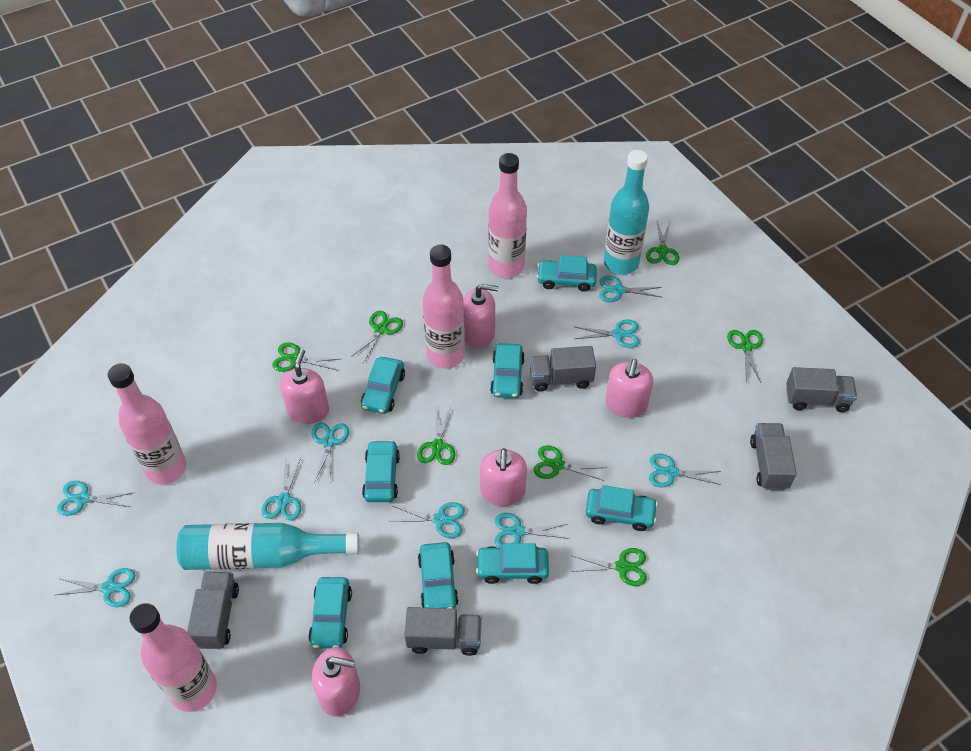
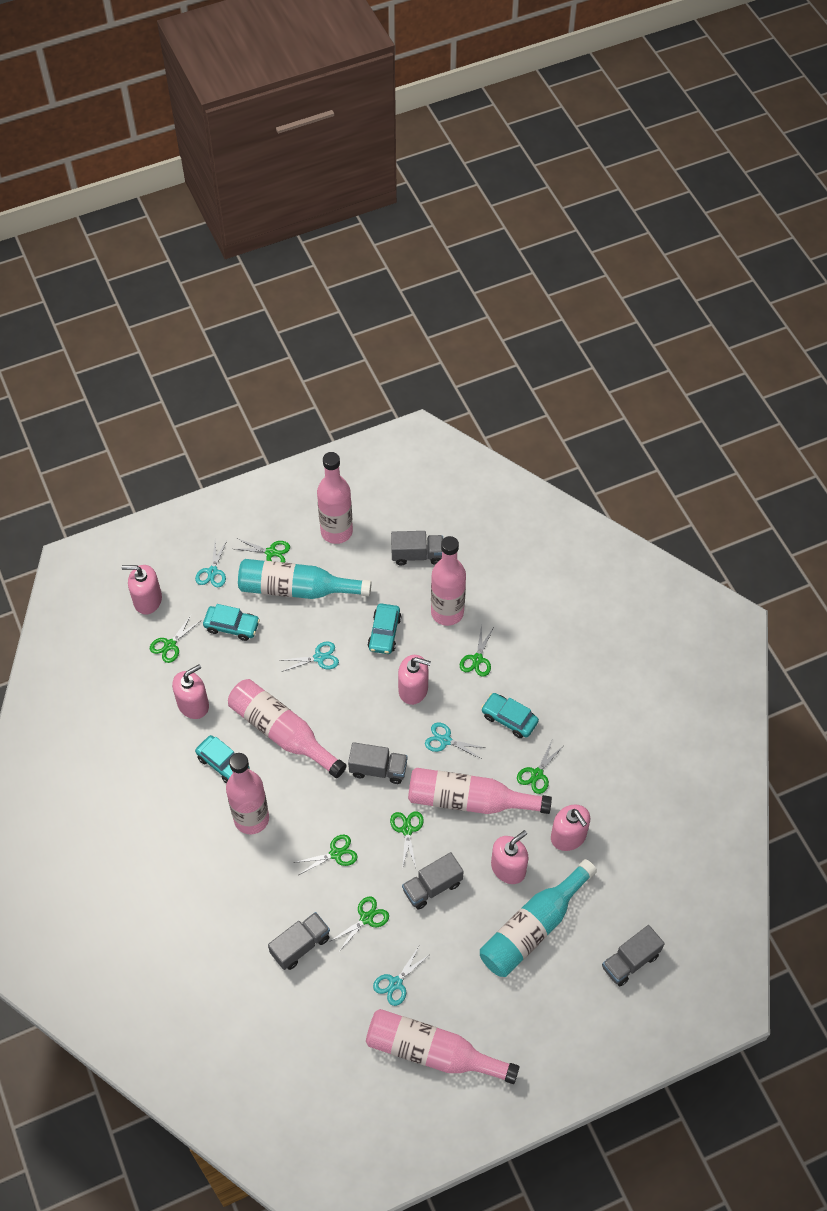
pink bottle: [108,363,187,484] [130,603,217,712] [422,245,465,368] [488,153,527,278] = 4 -> [226,753,269,834] [228,679,347,778] [317,452,353,544] [366,1009,520,1084] [408,768,552,814] [431,536,466,626] = 6
turquoise car: [308,577,352,649] [361,357,405,414] [362,440,400,502] [418,542,459,609] [476,543,549,584] [490,343,525,398] [537,255,597,292] [586,485,658,531] = 8 -> [195,735,250,784] [203,604,260,641] [368,603,401,654] [481,693,539,738] = 4
turquoise scissors: [56,568,135,607] [57,481,132,516] [261,456,301,520] [311,423,349,482] [392,502,465,538] [495,513,569,548] [575,319,640,348] [599,276,661,302] [649,454,721,487] = 9 -> [195,541,227,587] [282,642,339,672] [373,946,429,1006] [425,722,485,759] = 4

